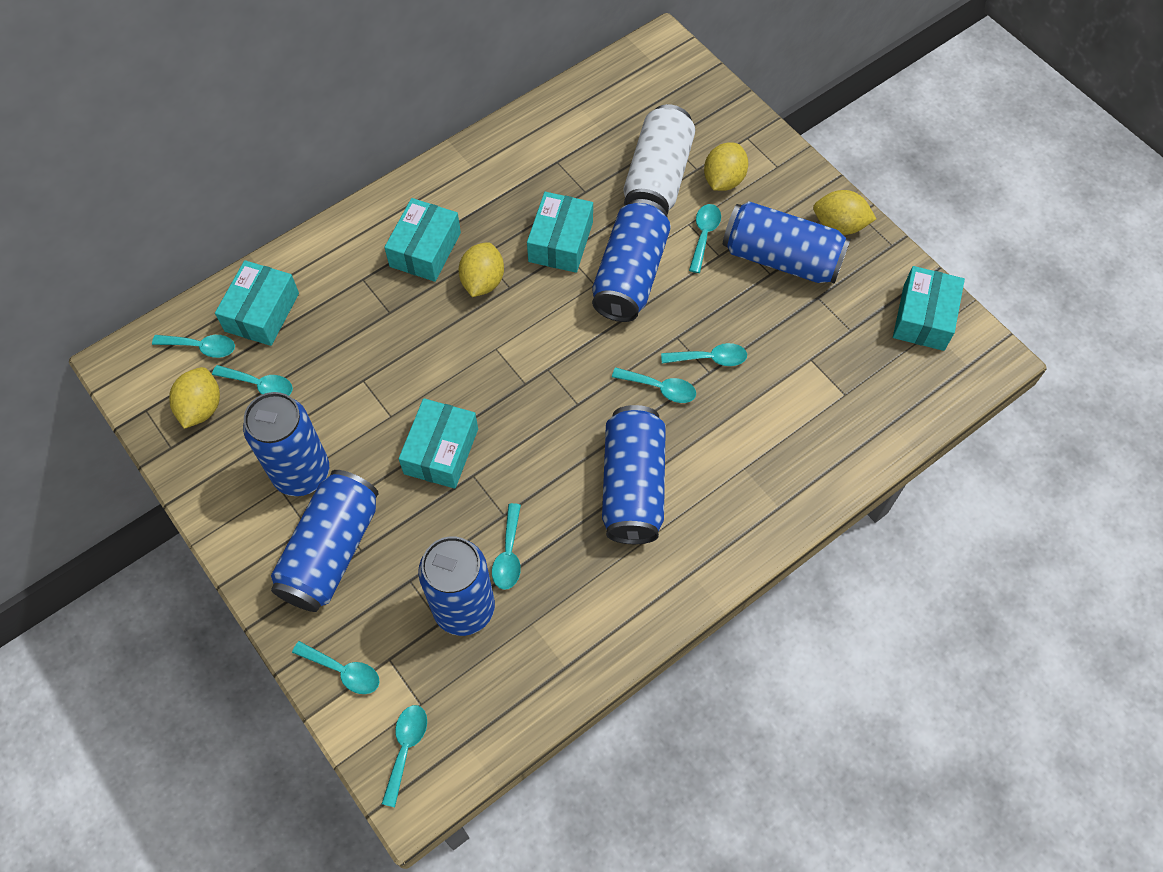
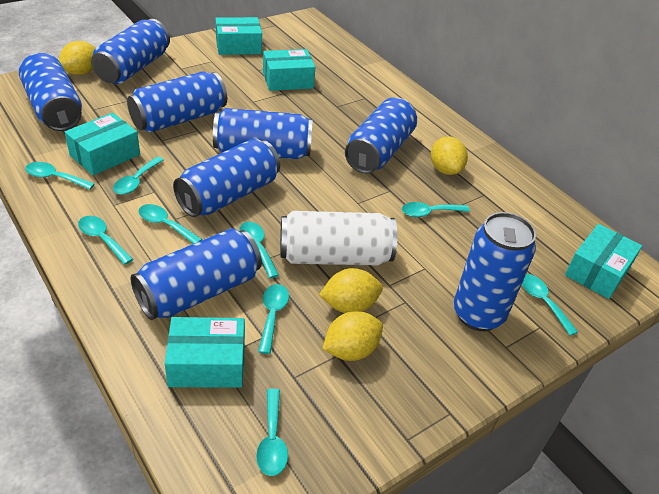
blue can: [243,392,329,496] [271,470,379,612] [418,536,495,636] [592,199,671,322] [602,405,666,544] [723,201,851,284] = 6 -> [19,53,82,131] [91,19,170,84] [127,72,227,132] [131,229,262,320] [173,139,280,217] [213,108,313,159] [345,97,417,174] [453,212,536,331] = 8
turquoise spoon: [152,335,235,358] [212,365,293,396] [292,641,380,694] [382,705,427,807] [492,503,521,590] [612,367,696,403] [661,343,747,366] [689,204,721,273] = 8 -> [25,162,95,190] [78,216,133,265] [113,157,164,195] [138,204,202,244] [239,222,279,278] [256,389,288,476] [258,284,289,354] [402,202,470,217] [522,274,578,336] = 9

